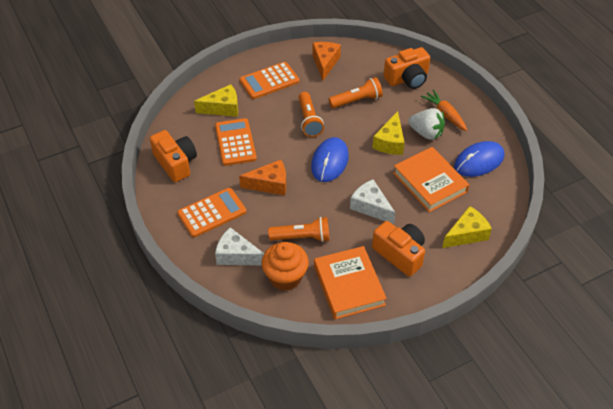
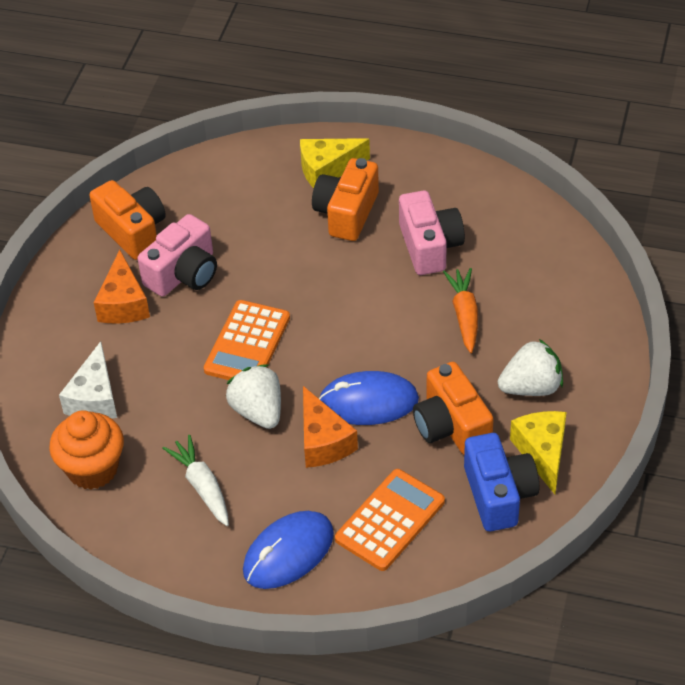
blue camera: none = 0 -> [464,433,539,531] = 1
orange book: [314,246,387,319] [393,147,469,212] = 2 -> none = 0
orange calculator: [177,188,247,237] [215,118,257,166] [240,62,299,99] = 3 -> [204,300,290,380] [335,469,445,571] = 2
orange flashlight: [268,217,329,242] [298,92,324,137] [329,77,383,108] = 3 -> none = 0
pink camera: none = 0 -> [138,214,217,297] [399,190,465,275] = 2
white carrot: none = 0 -> [162,435,229,526] = 1
white cheese: [215,227,264,265] [350,179,396,224] = 2 -> [59,341,117,419] = 1
white strawberry: [408,108,445,140] = 1 -> [226,364,281,429] [498,339,563,396] = 2
yellow cheese: [194,84,238,117] [372,111,405,155] [442,206,492,248] = 3 -> [300,138,370,188] [510,411,567,494] = 2

